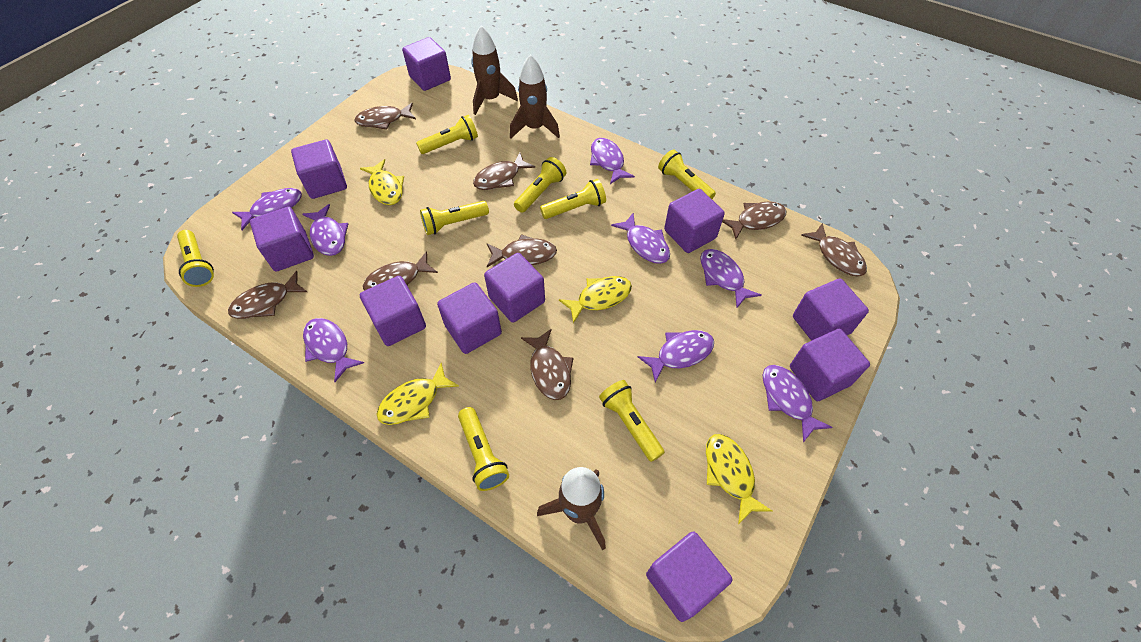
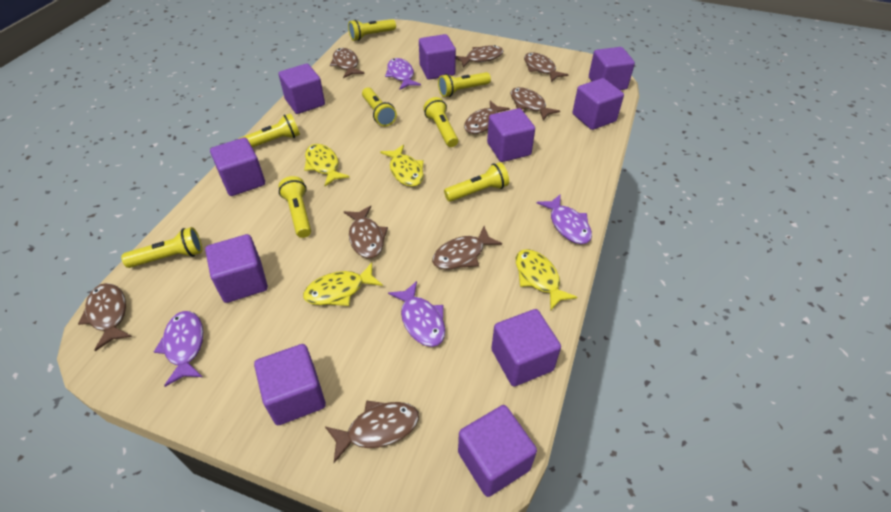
brown fish: [228,271,307,319] [354,103,416,130] [363,251,438,291] [473,153,535,190] [487,234,557,267] [521,329,574,400] [722,201,786,239] [801,223,867,276] = 8 -> [78,283,132,351] [325,401,419,463] [330,48,365,78] [344,206,388,258] [432,226,502,270] [456,45,504,67] [464,101,510,134] [510,87,560,120] [524,52,569,82] = 9
brown rocket: [471,26,518,115] [510,55,560,138] [537,467,606,551] = 3 -> none = 0
purple fish: [232,188,302,230] [302,204,349,256] [303,318,364,382] [590,138,635,184] [611,212,670,264] [638,330,714,383] [700,249,761,308] [763,365,832,442] = 8 -> [154,311,203,387] [385,58,421,90] [388,281,445,347] [537,194,592,244] = 4

